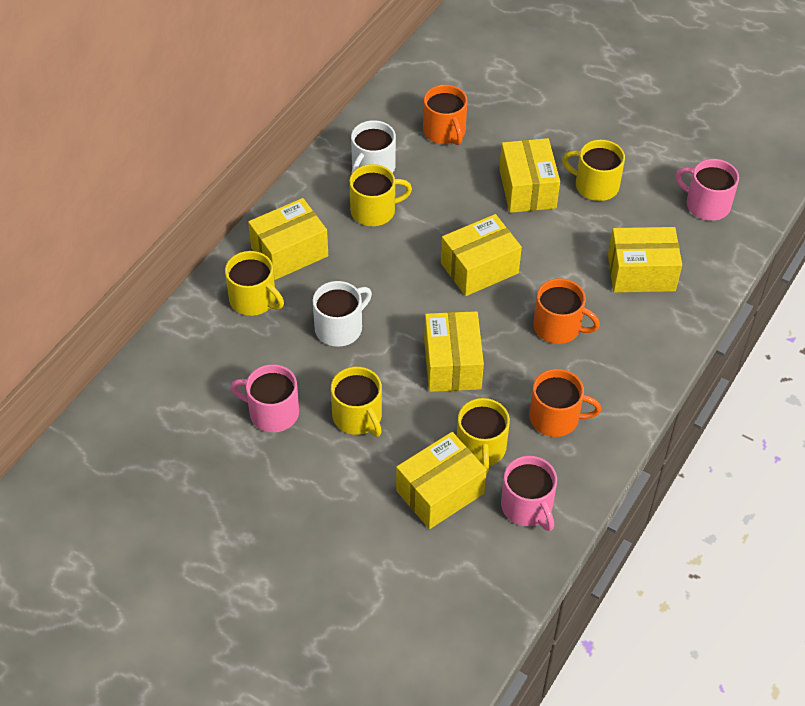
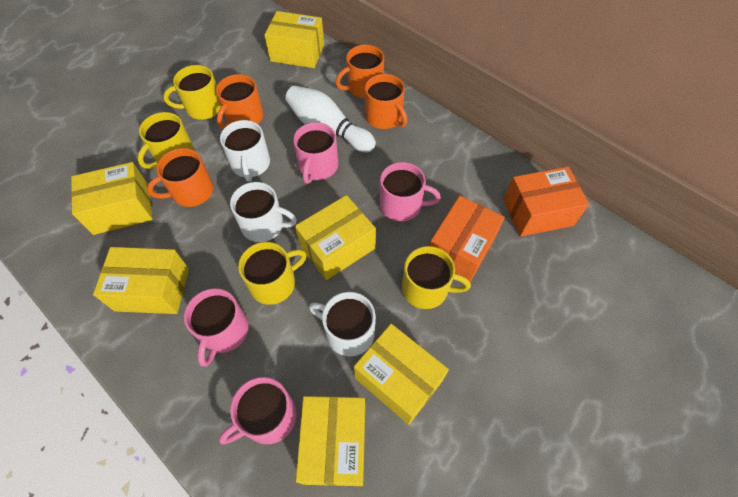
orange box: none = 0 -> [430,196,505,282] [503,167,589,237] = 2
orange mug: [423,85,467,145] [529,369,602,437] [533,278,600,344] = 3 -> [147,148,214,207] [216,74,263,129] [335,45,384,98] [365,74,407,129] = 4
pink mug: [231,364,299,432] [501,456,557,531] [676,159,739,221] = 3 -> [184,288,249,367] [219,377,296,444] [293,122,338,184] [379,162,441,222] = 4
white bowling pin: none = 0 -> [285,85,376,153] = 1
white mug: [313,281,372,347] [351,120,396,173] = 2 -> [220,120,270,182] [230,182,297,242] [309,292,375,356] = 3
yellow mug: [225,251,284,316] [331,367,382,437] [349,164,412,226] [457,398,510,474] [562,140,625,201] = 5 -> [138,112,195,169] [163,65,221,120] [238,242,307,305] [402,246,471,309] = 4

